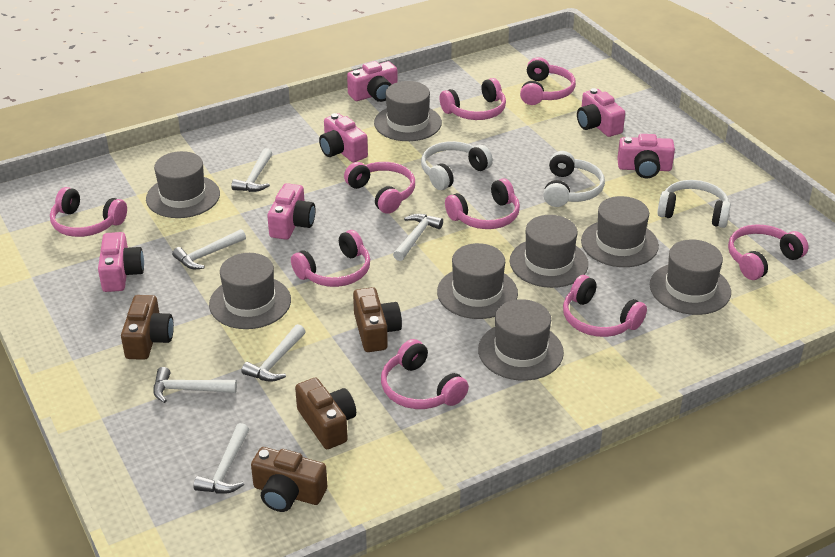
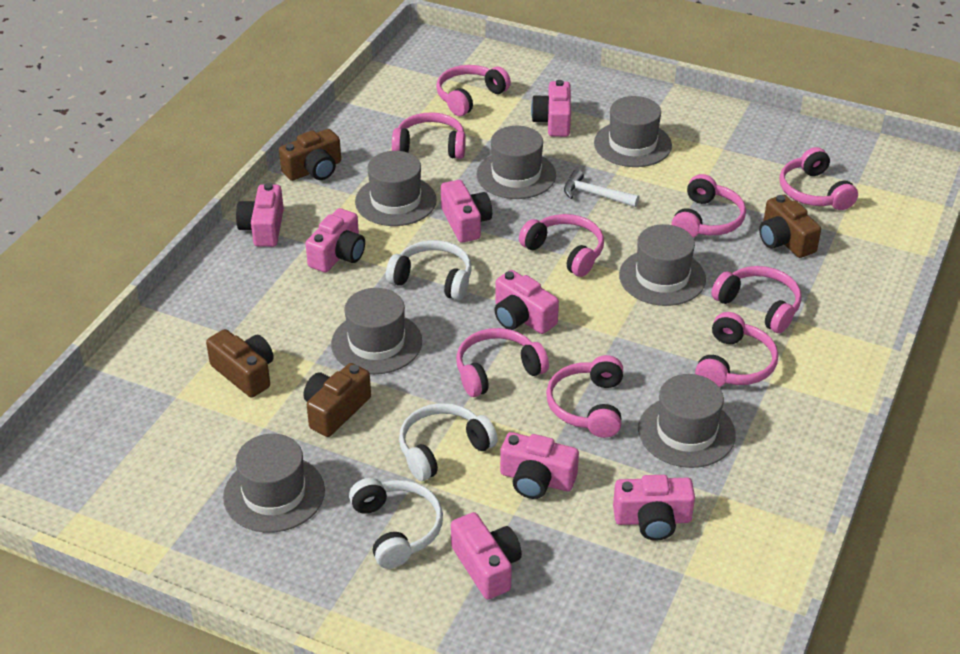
grey hat: [146,151,220,218] [209,253,291,329] [374,81,442,141] [437,243,518,319] [478,299,564,381] [510,215,588,288] [581,196,659,267] [650,240,731,315] = 8 -> [223,434,325,533] [331,288,422,374] [355,151,437,226] [477,126,556,199] [594,96,672,167] [619,224,706,306] [638,374,736,468] = 7
pink camera: [98,232,144,292] [267,183,315,240] [319,113,368,162] [347,61,398,102] [577,88,625,137] [617,134,675,178] = 6 -> [236,183,284,247] [305,208,365,272] [441,180,492,243] [451,512,522,599] [495,270,559,334] [500,432,579,499] [531,80,571,137] [613,475,695,541] = 8
white hammer: [153,367,237,403] [172,229,246,269] [194,423,249,494] [231,148,272,192] [242,324,306,382] [393,214,443,261] = 6 -> [564,169,639,207] = 1

